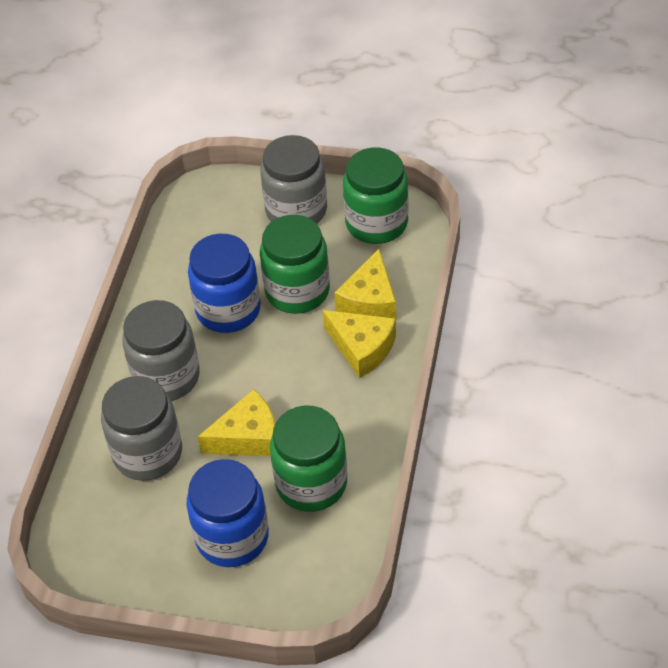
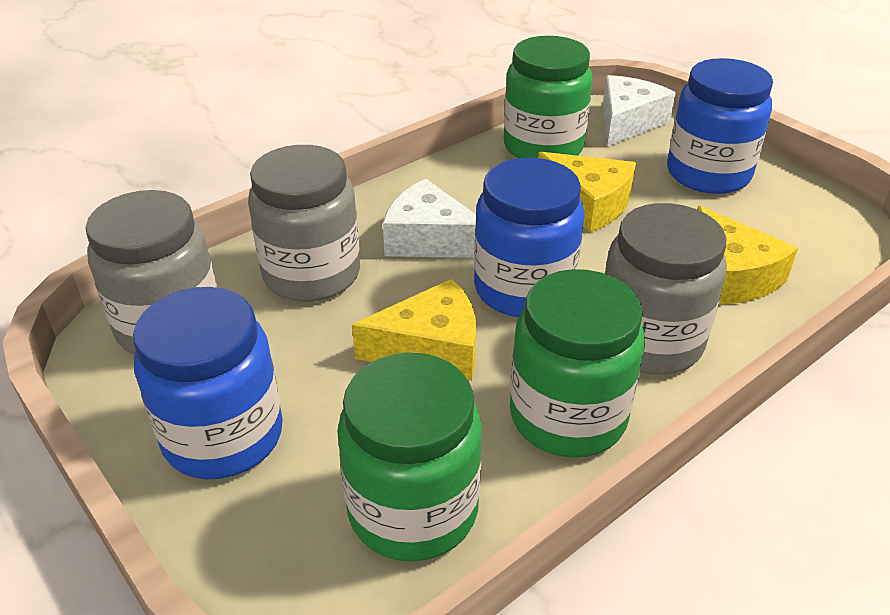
blue jar: [186,459,269,567] [188,234,261,333] = 2 -> [133,287,283,479] [474,157,584,317] [667,58,773,194] = 3
white cheese: none = 0 -> [383,179,476,258] [603,75,676,147] = 2

